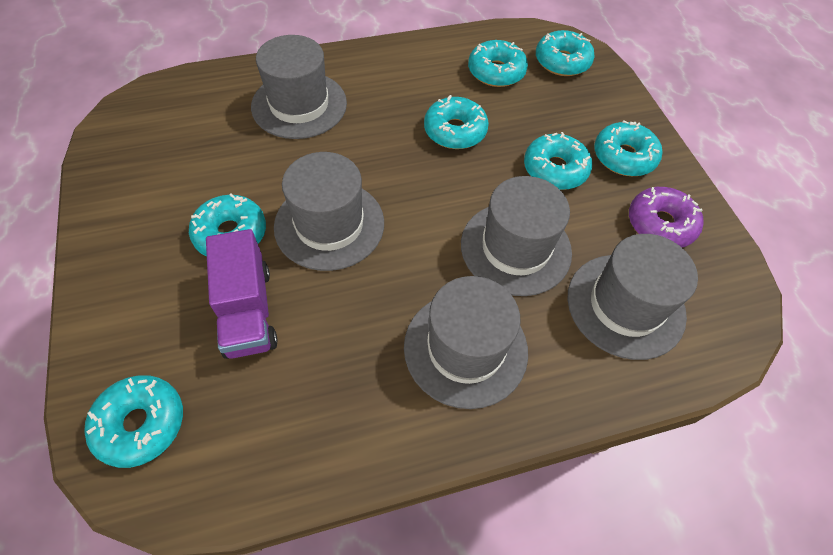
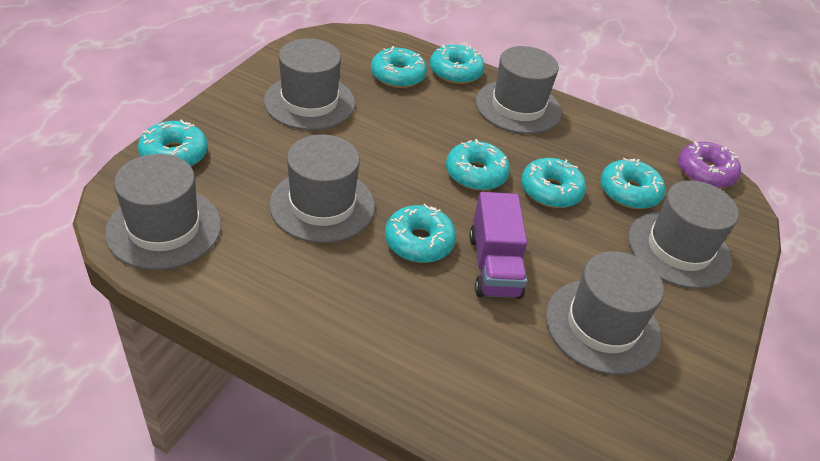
grey hat: [251,35,347,139] [274,152,384,271] [404,276,528,409] [461,176,572,296] [568,234,698,360] = 5 -> [105,154,221,270] [264,39,355,130] [269,134,375,243] [475,46,562,134] [546,251,664,375] [628,180,739,289] = 6

